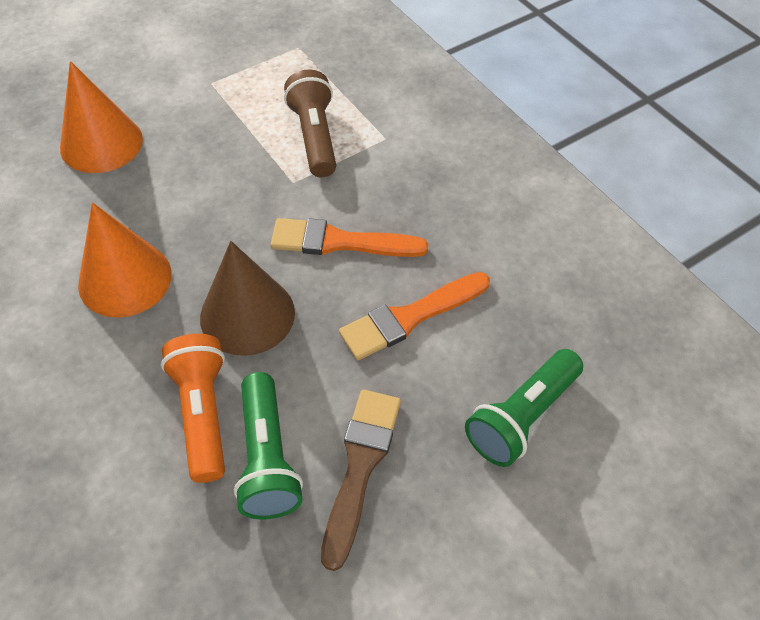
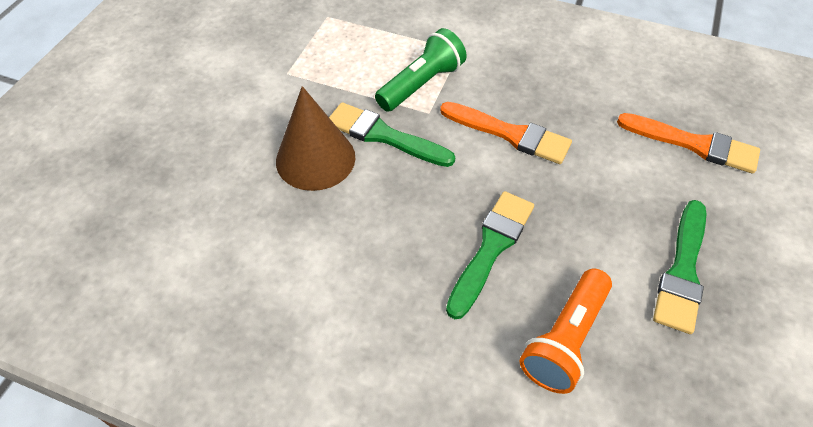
brown brush: [321,390,401,571] = 1 -> none = 0
brown flashlight: [284,70,336,177] = 1 -> none = 0
green brush: none = 0 -> [329,102,455,167] [446,191,534,319] [653,200,706,334] = 3
green flashlight: [234,372,303,519] [465,349,583,467] = 2 -> [375,28,467,112] = 1
orange cone: [60,61,143,173] [78,203,172,318] = 2 -> none = 0

